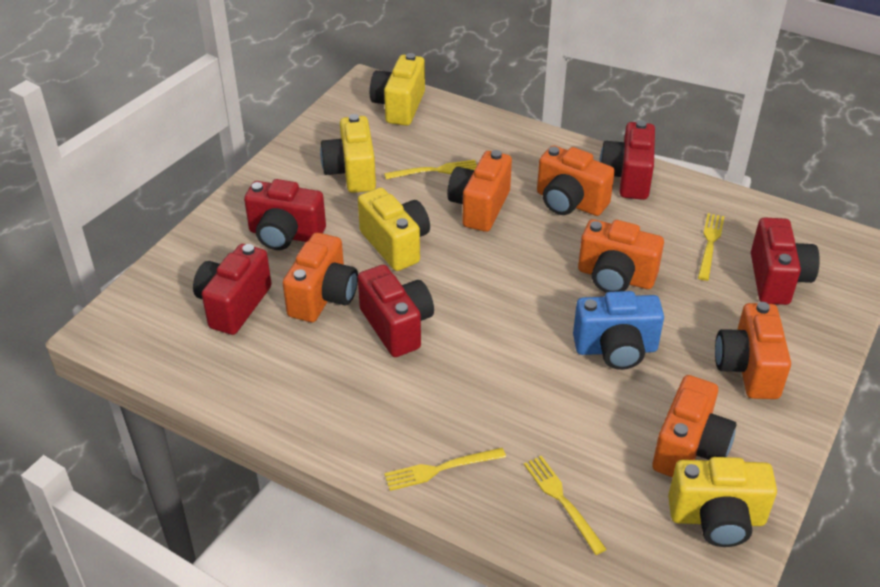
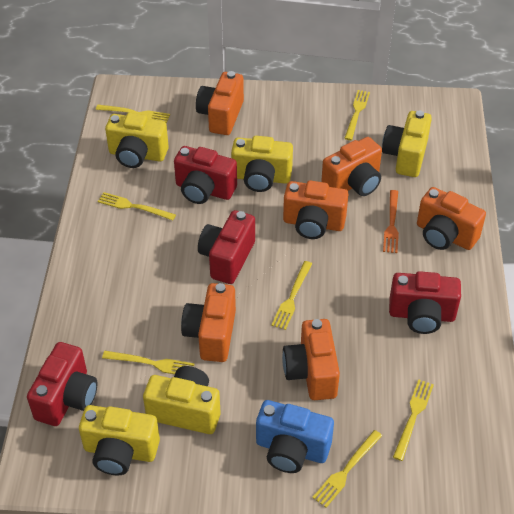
orange fork: none = 0 -> [383,190,399,253] = 1
red camera: [193,244,272,335] [244,179,326,250] [358,265,434,357] [599,120,655,200] [751,217,820,305] = 5 -> [27,342,98,426] [174,146,237,204] [198,210,255,284] [389,271,461,334] = 4
yellow camera: [320,114,376,193] [358,188,430,271] [370,53,425,126] [668,457,777,547] = 4 -> [79,405,160,476] [105,113,169,168] [143,366,220,434] [231,136,293,192] [382,110,432,177] = 5
yellow fork: [384,160,477,179] [384,448,506,491] [524,456,607,555] [698,213,724,281] = 4 -> [96,105,170,123] [98,192,176,220] [102,351,195,374] [271,261,312,330] [312,430,382,508] [344,90,370,140] [393,379,434,461] = 7

